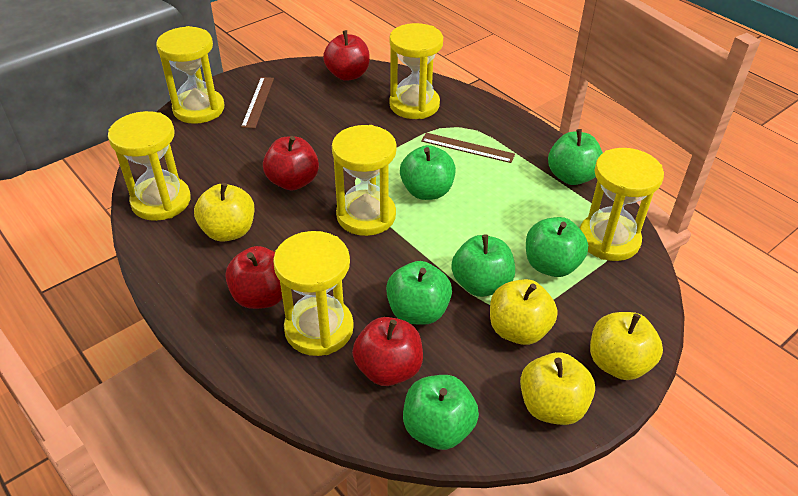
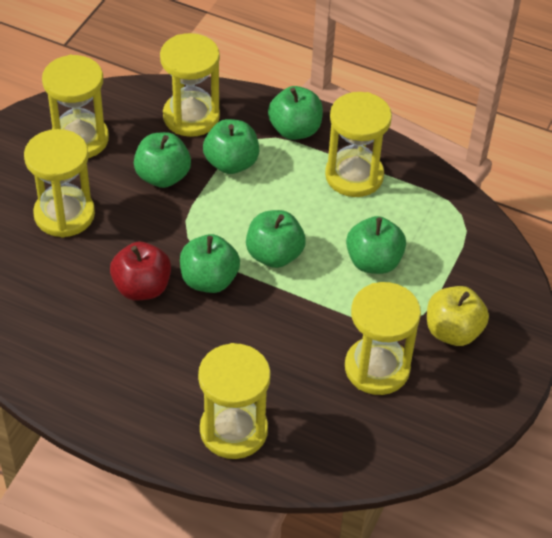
brown ruler: [241,77,274,129] [421,133,515,163] = 2 -> none = 0
red apple: [226,246,282,309] [263,136,319,191] [323,30,370,81] [352,317,423,386] = 4 -> [110,242,171,300] = 1
yellow apple: [194,183,254,242] [490,279,558,345] [520,352,595,425] [590,312,663,380] = 4 -> [427,286,489,346] = 1

